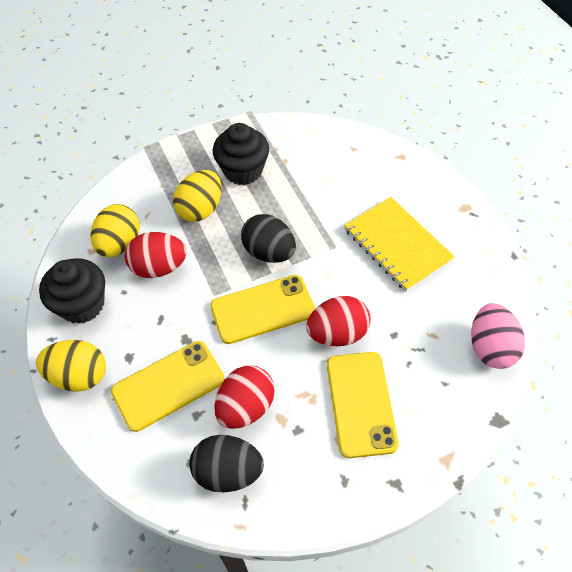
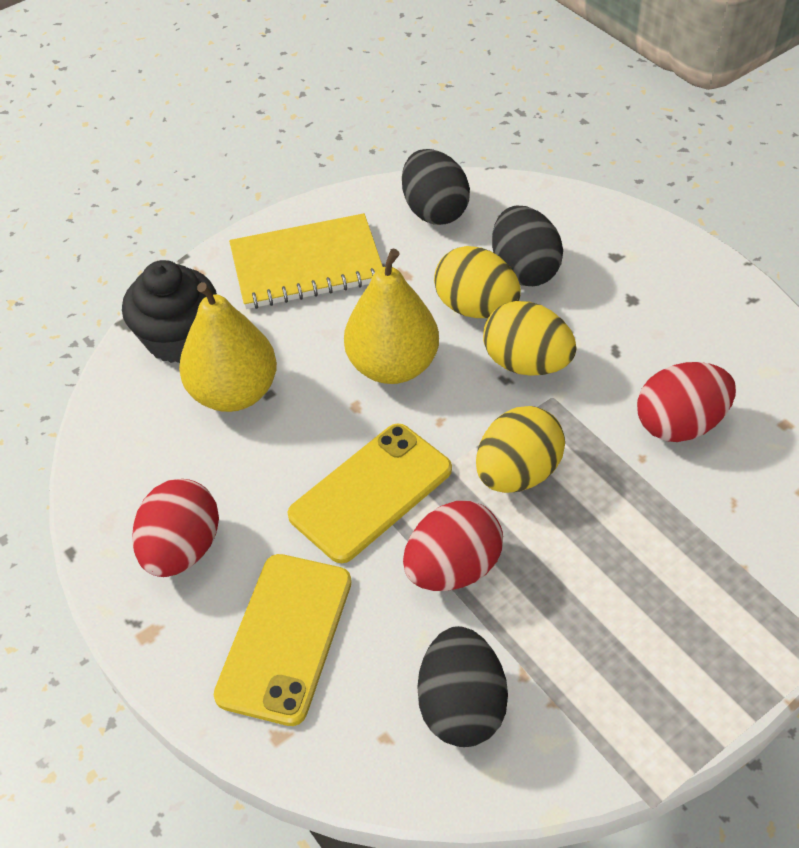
black cupcake: [39,258,105,324] [213,123,269,185] = 2 -> [122,260,217,363] = 1
black egg: [189,435,264,492] [241,214,296,263] = 2 -> [402,149,470,225] [417,626,508,747] [492,206,563,286] = 3
pink egg: [471,303,525,369] = 1 -> none = 0
yellow pear: none = 0 -> [179,282,277,412] [344,249,439,384] = 2
yellow phone: [111,341,225,432] [210,275,315,344] [327,352,399,458] = 3 -> [214,554,352,726] [288,424,452,563] = 2

